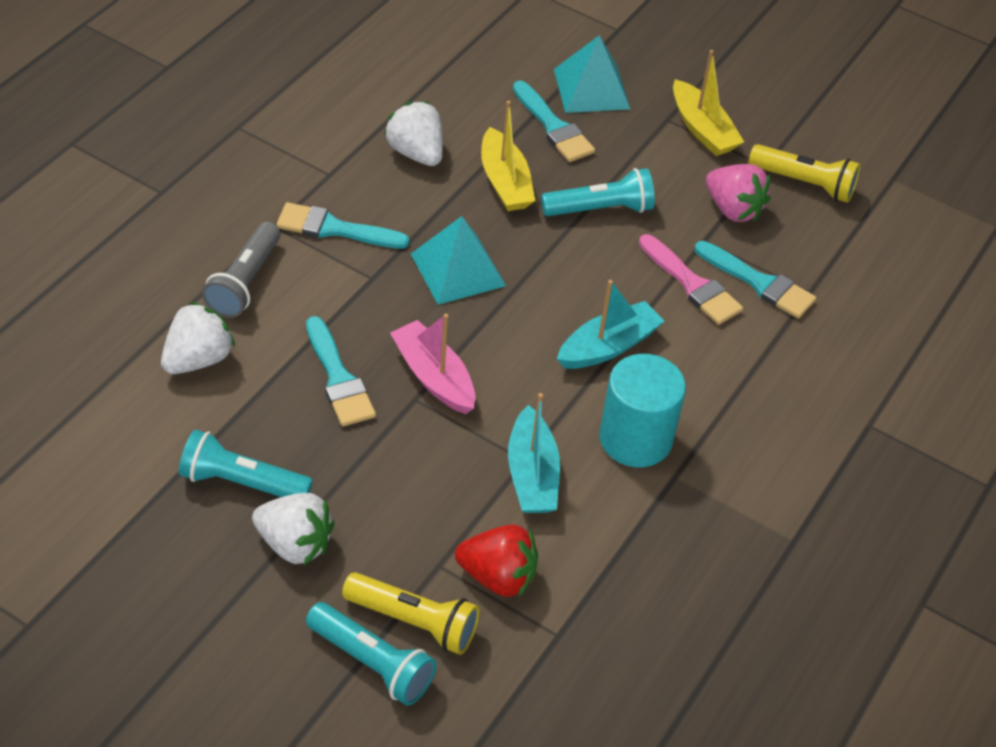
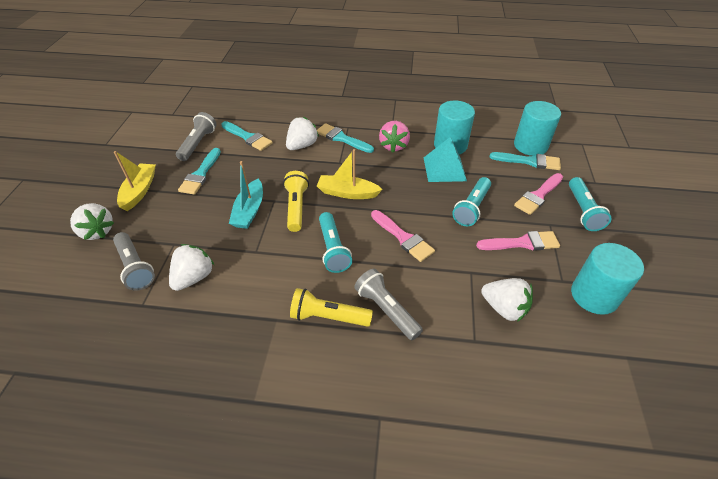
grey flashlight: [202,222,281,318] = 1 -> [113,232,155,291] [176,112,216,161] [354,269,423,340] = 3
pink boat: [390,314,475,414] = 1 -> none = 0
pink brush: [639,234,743,325] = 1 -> [371,210,435,262] [476,231,560,251] [514,173,563,215] = 3
red strawberry: [455,524,538,597] = 1 -> none = 0
turquoise boat: [508,393,560,513] [557,280,664,369] = 2 -> [229,161,263,229] = 1
turquoise cylinder: [599,354,686,467] = 1 -> [434,100,475,154] [514,101,561,156] [571,243,644,315] = 3
turquoise pyramid: [411,216,506,305] [554,35,630,113] = 2 -> [424,137,467,182] = 1
white strawberry: [161,302,235,374] [252,493,335,565] [384,101,443,166] = 3 -> [70,203,114,240] [169,244,214,291] [286,117,319,150] [481,278,533,322] = 4

